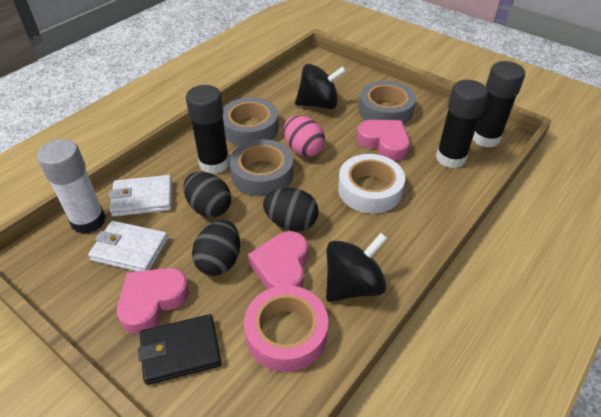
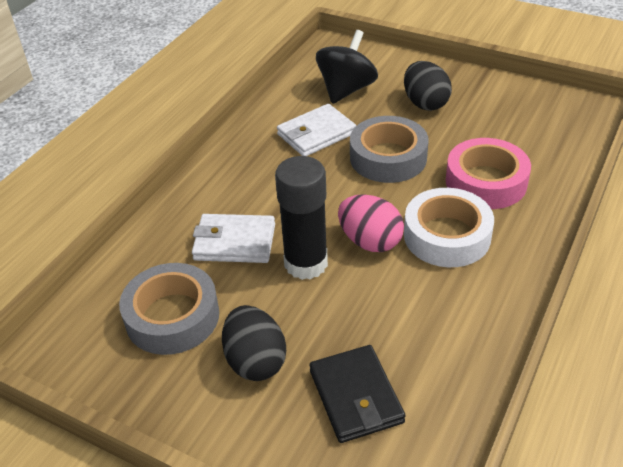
black egg: [183,172,231,218] [192,220,240,276] [263,188,319,232] = 3 -> [222,305,286,381] [404,61,452,111] = 2
black glue stick: [186,85,230,174] [436,80,488,168] [472,61,525,148] = 3 -> [275,156,328,280] = 1
black spinning top: [295,64,347,109] [326,233,388,302] = 2 -> [316,30,378,104] = 1
grey tape: [223,97,279,146] [230,139,293,196] [359,81,416,125] = 3 -> [119,263,219,355] [350,116,429,183] = 2
pink heart: [117,268,190,334] [248,231,308,289] [357,120,410,161] = 3 -> none = 0
white glue stick: [37,139,106,234] = 1 -> none = 0

